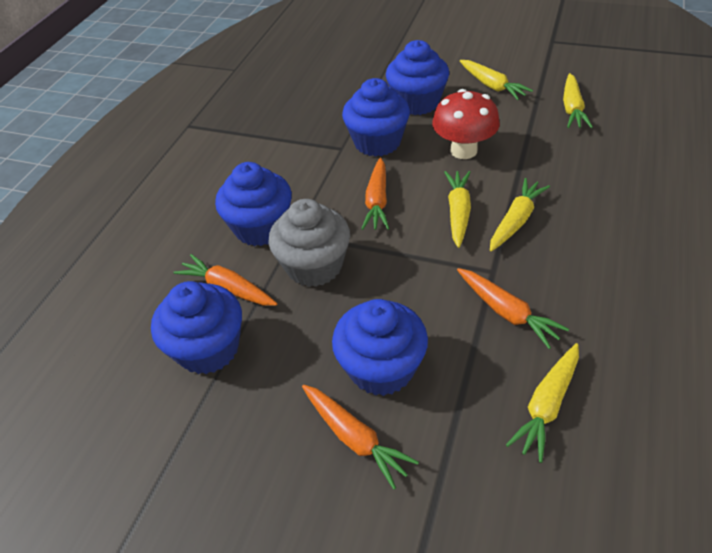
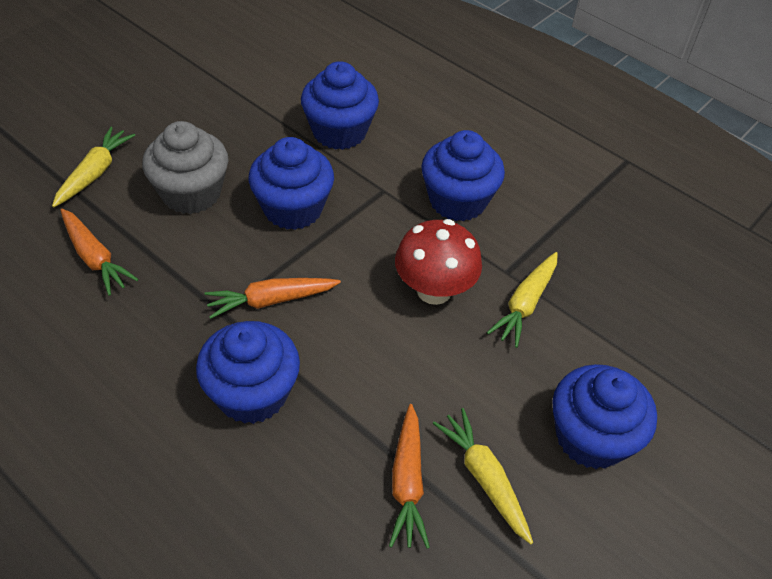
orange carrot: [173,254,277,306] [302,385,419,489] [361,158,389,230] [457,268,569,349] = 4 -> [61,209,138,296] [205,278,341,319] [389,404,430,549] = 3
yellow carrot: [444,171,471,248] [460,60,533,100] [490,178,550,251] [506,343,579,463] [563,73,593,128] = 5 -> [52,127,135,207] [433,408,533,544] [487,252,558,348] = 3

